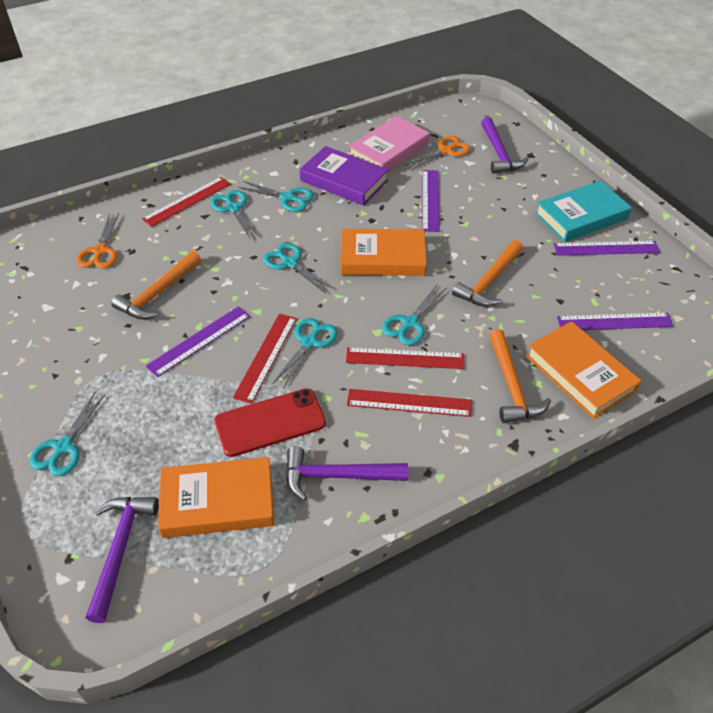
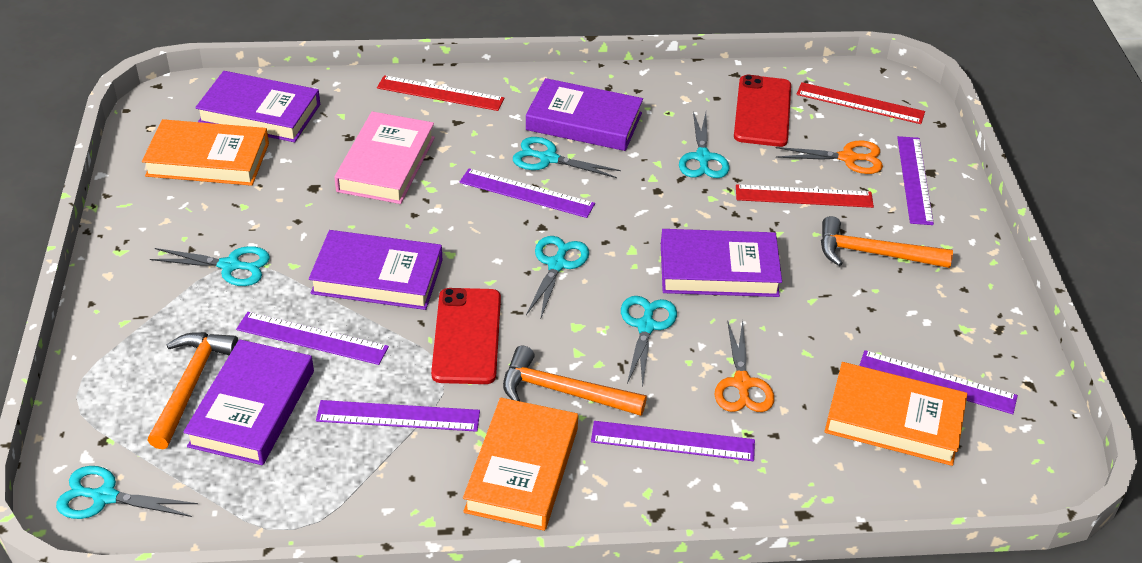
purple book: [300,146,389,206] = 1 -> [184,339,314,465] [195,71,320,142] [309,230,442,310] [526,78,643,151] [661,229,782,297] = 5
purple hammer: [86,497,159,623] [286,446,408,501] [481,117,528,174] = 3 -> none = 0
purple ruler: [146,306,250,377] [423,170,440,232] [554,241,660,256] [557,312,673,330] = 4 -> [236,312,389,365] [316,400,480,432] [460,168,595,218] [591,421,755,461] [859,350,1018,414] [897,136,934,225] = 6
red phone: [214,388,326,457] = 1 -> [431,288,501,384] [734,75,791,147] = 2
red ruler: [142,177,231,227] [233,314,297,404] [346,347,465,369] [347,389,472,417] = 4 -> [377,75,504,111] [736,184,874,208] [796,82,925,124] = 3
turquoise book: [535,180,632,242] = 1 -> none = 0

